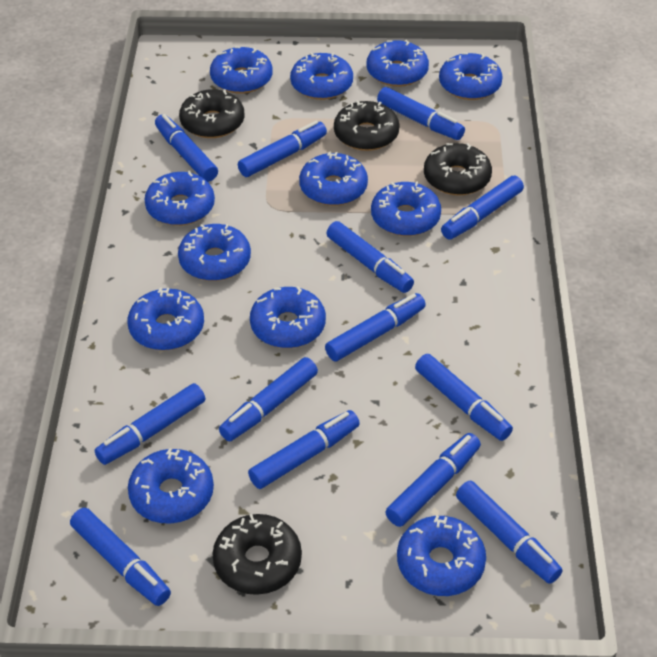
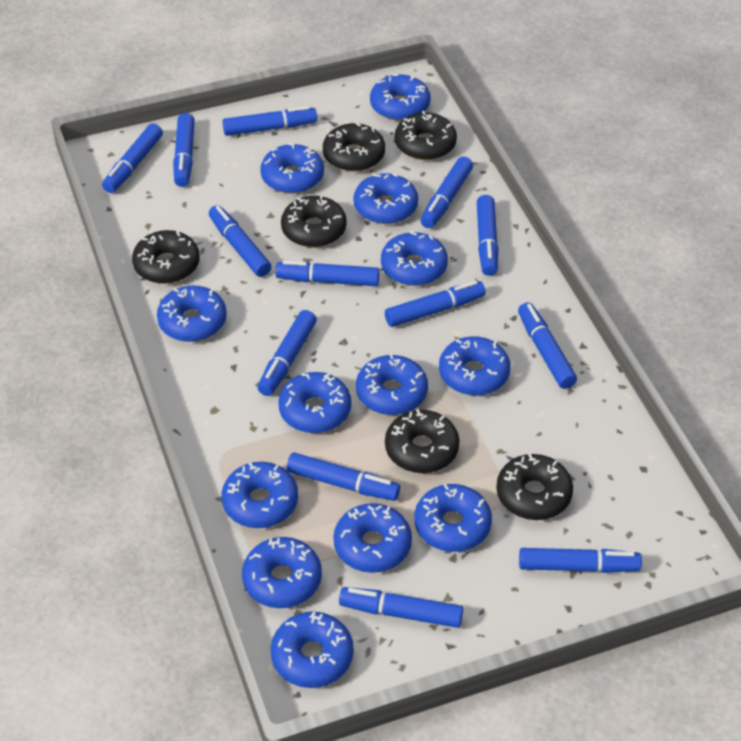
black donut: [179,89,244,138] [213,514,302,595] [334,100,400,151] [424,143,492,196] = 4 -> [132,230,200,284] [281,195,347,247] [323,121,385,172] [385,409,459,473] [395,111,457,160] [496,453,573,520] = 6
blue donut: [128,287,204,350] [128,448,214,524] [144,171,215,226] [178,224,251,281] [210,46,273,94] [250,286,326,348] [290,53,353,100] [299,151,368,206] [366,40,429,87] [371,182,441,236] [397,516,486,596] [439,52,502,100] = 12 -> [157,286,227,342] [221,462,298,528] [242,537,322,608] [260,143,324,194] [271,612,353,688] [278,372,351,433] [333,503,412,573] [353,173,418,224] [356,354,428,415] [370,74,431,121] [381,230,448,286] [414,484,492,552] [439,336,510,396] = 13

